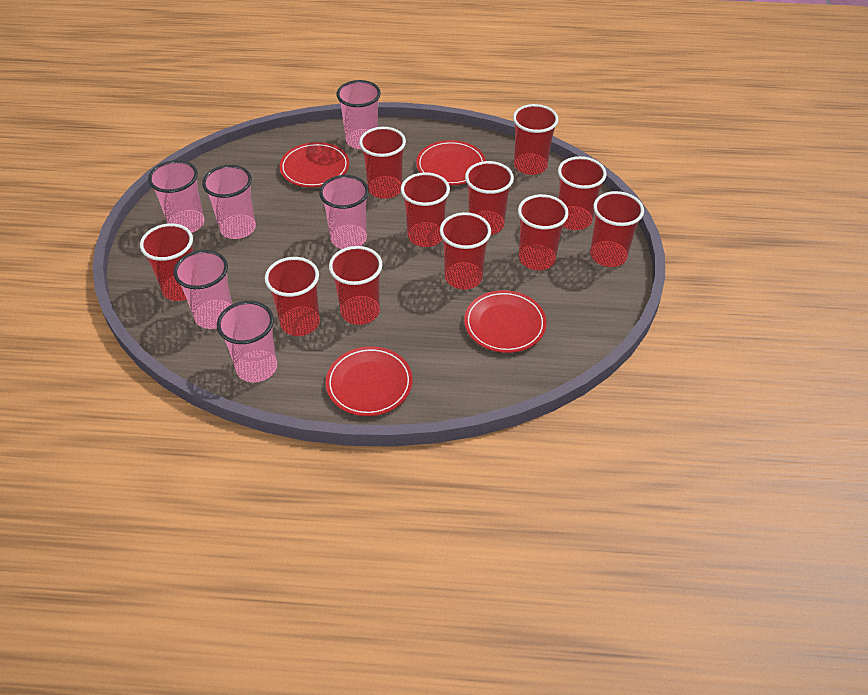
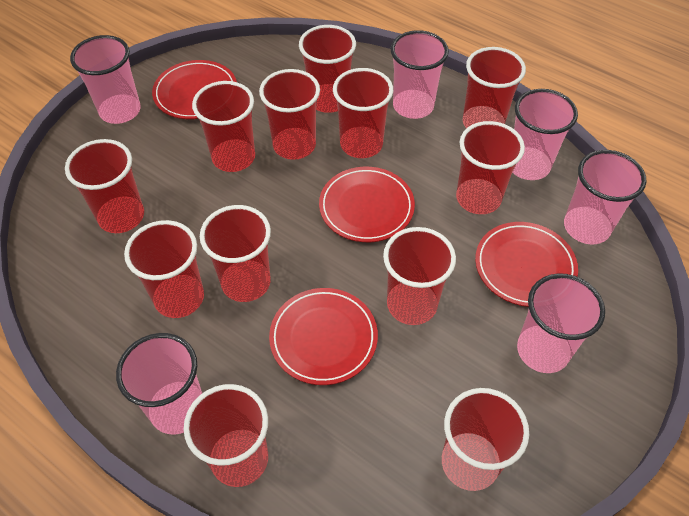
red cup: [140,223,193,301] [265,257,320,336] [329,246,383,325] [359,127,406,199] [401,172,450,247] [440,212,491,289] [465,161,514,235] [513,104,559,175] [518,194,569,270] [558,156,606,230] [590,191,644,267] = 11 -> [65,139,144,233] [124,220,204,318] [184,384,268,487] [192,81,255,172] [200,205,271,302] [259,69,320,160] [299,25,356,113] [333,68,393,158] [383,227,456,325] [442,388,529,491] [456,121,525,214] [463,47,526,128] = 12

